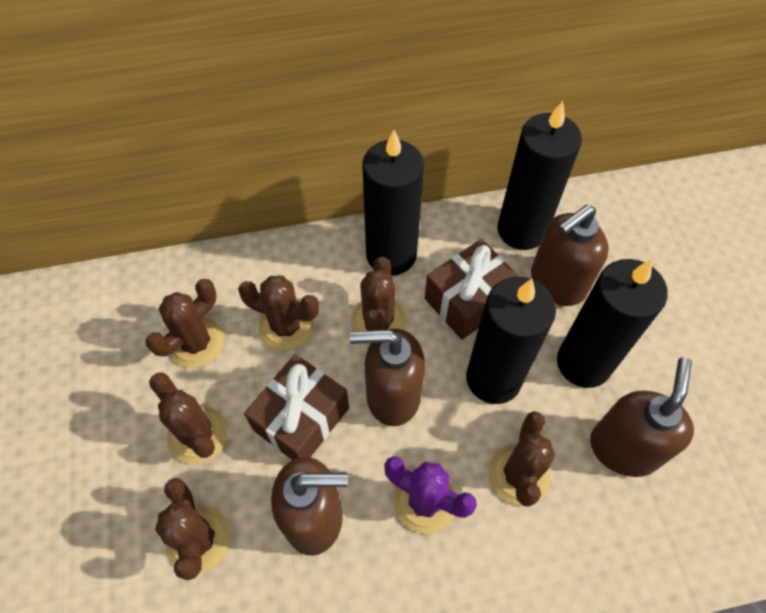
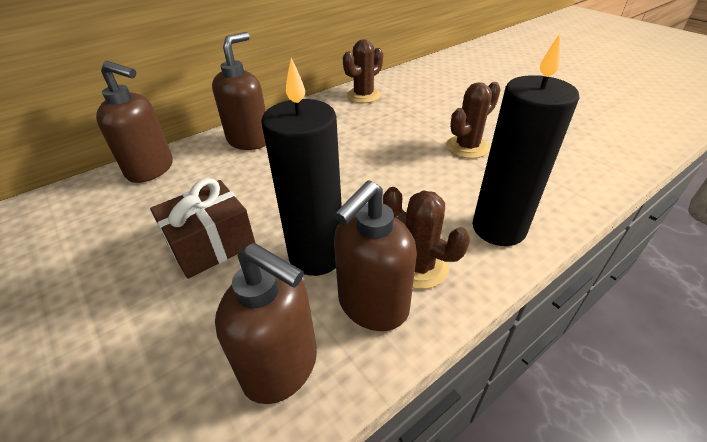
black candle: [362,130,424,276] [466,277,556,404] [497,101,582,250] [557,259,668,388] = 4 -> [261,58,342,276] [473,34,579,246] = 2
brown cactus: [145,279,224,368] [149,373,228,464] [155,478,231,580] [238,275,319,351] [351,257,406,344] [489,411,555,507] = 6 -> [343,39,383,103] [383,187,470,289] [446,82,501,159] = 3
brown gift: [244,354,349,460] [425,239,520,340] = 2 -> [150,178,255,279] = 1
purple cactus: [384,456,477,534] = 1 -> none = 0

